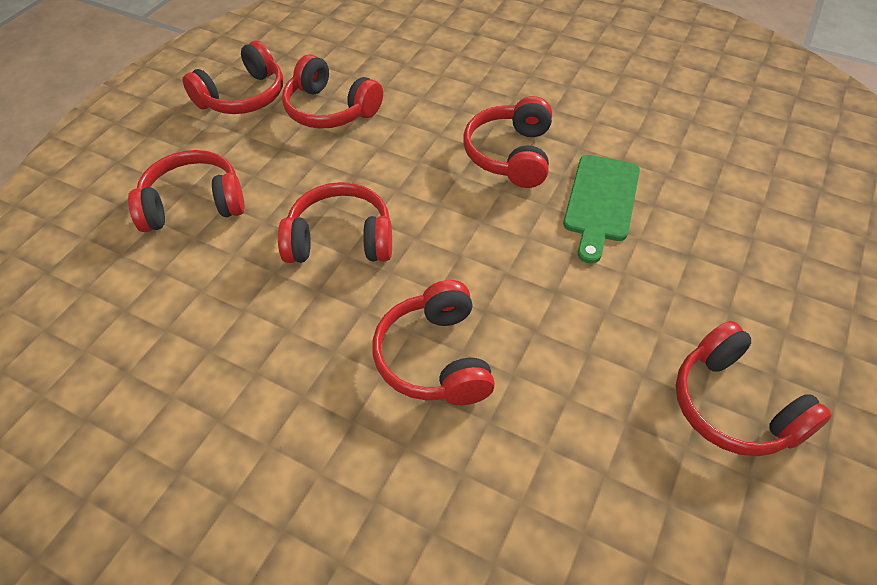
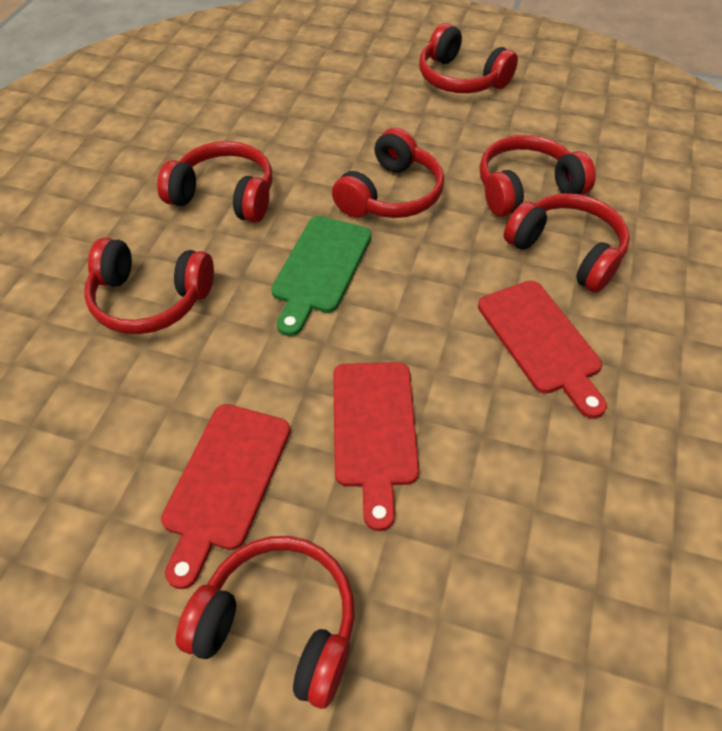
red cutting board: none = 0 -> [161,404,290,589] [333,362,419,531] [478,280,607,419] = 3

